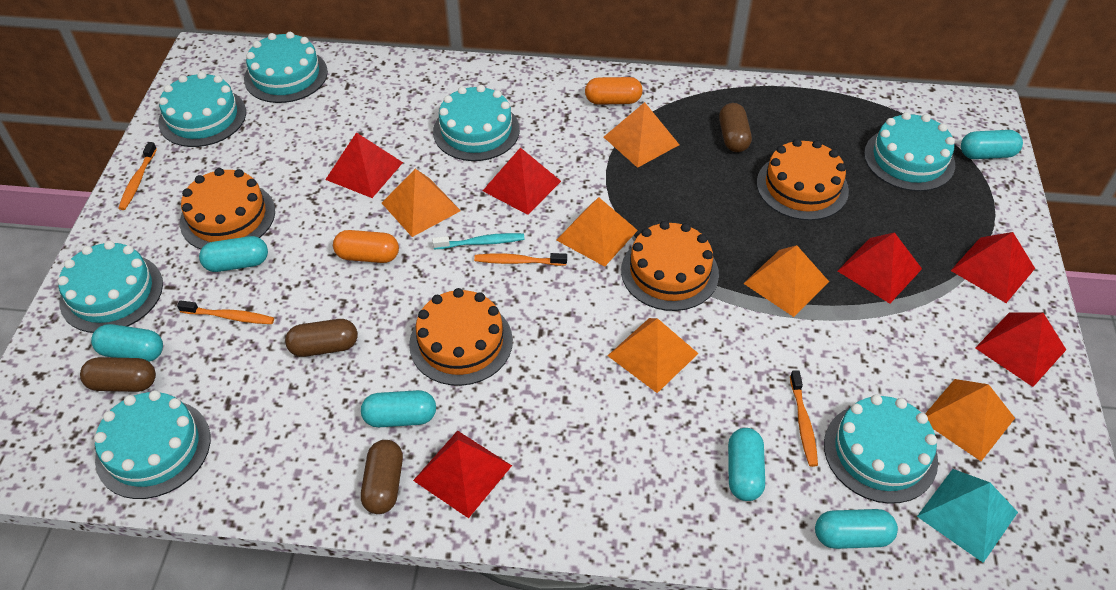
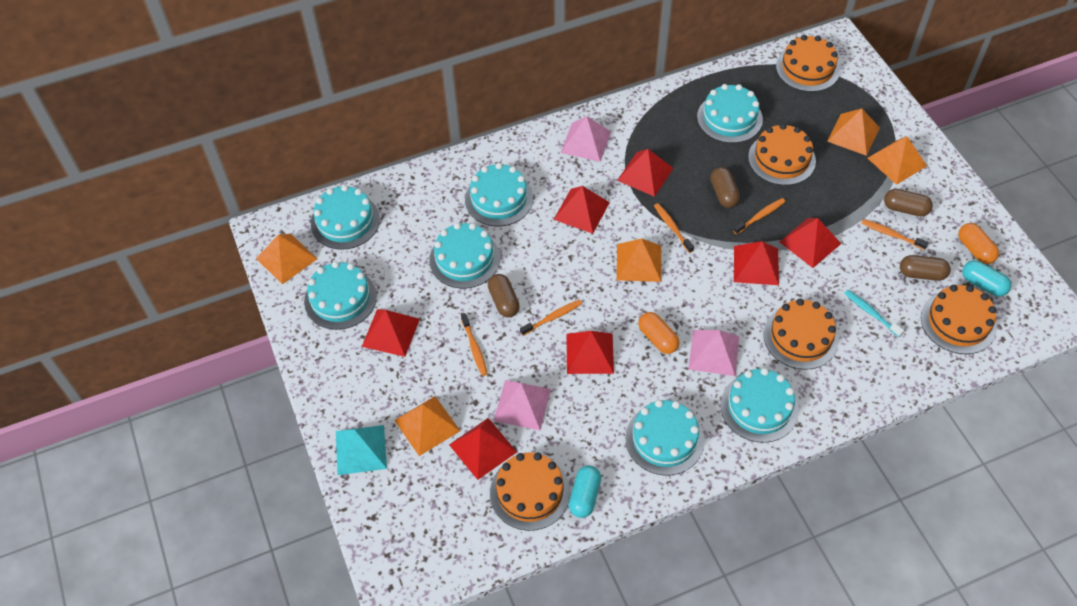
orange cake: [180,168,275,249] [409,288,513,386] [621,221,719,311] [757,139,849,220] = 4 -> [490,452,570,531] [748,123,816,185] [764,299,839,370] [776,35,840,92] [921,285,997,354] = 5
orange pyramid: [382,169,461,237] [556,197,638,267] [604,102,679,168] [608,318,699,393] [743,245,829,317] [925,379,1015,461] = 6 -> [256,234,317,284] [394,396,460,456] [617,238,661,282] [827,108,880,156] [868,136,927,185] = 5
orange toothbrush: [118,142,157,210] [177,300,274,324] [474,253,567,266] [790,370,818,467] = 4 -> [461,313,488,376] [520,300,582,335] [654,203,694,253] [733,198,785,234] [861,219,928,250] = 5
pink pyramid: none = 0 -> [494,380,551,430] [561,116,611,162] [688,330,739,376] = 3
red pyramid: [325,132,403,198] [413,430,512,518] [483,147,561,215] [838,232,922,304] [951,232,1035,303] [975,313,1066,387] = 6 -> [362,309,420,357] [449,418,517,480] [553,186,610,234] [566,331,614,374] [617,149,673,197] [734,241,779,285] [780,218,841,268] = 7
turquoise capsule: [91,324,163,362] [199,236,268,272] [361,390,436,427] [728,428,765,501] [815,509,898,549] [961,130,1023,159] = 6 -> [569,465,601,518] [962,260,1011,296] = 2

